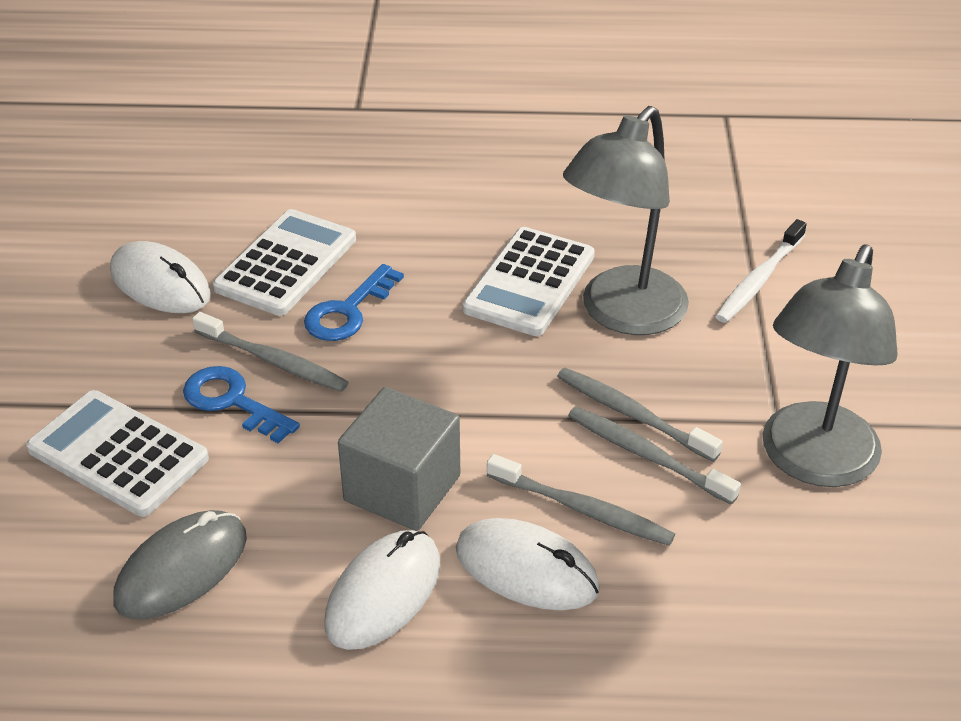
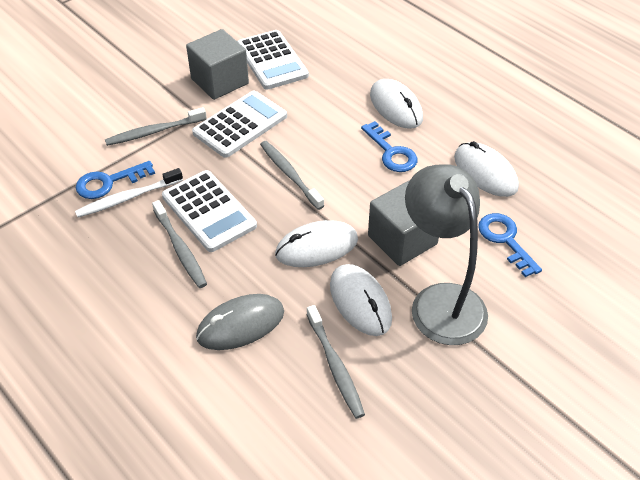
blue key: [183,366,300,444] [304,264,404,341] = 2 -> [76,161,155,199] [361,121,418,172] [478,213,542,277] = 3
grey cube: [338,387,460,531] = 1 -> [186,29,249,100] [368,180,439,266] = 2
grey lamp: [563,106,689,335] [762,245,898,487] = 2 -> [405,164,488,345] = 1
white mouse: [110,241,211,313] [324,530,440,650] [456,518,600,610] = 3 -> [275,220,358,267] [330,264,392,336] [370,79,423,129] [454,141,519,197] = 4

